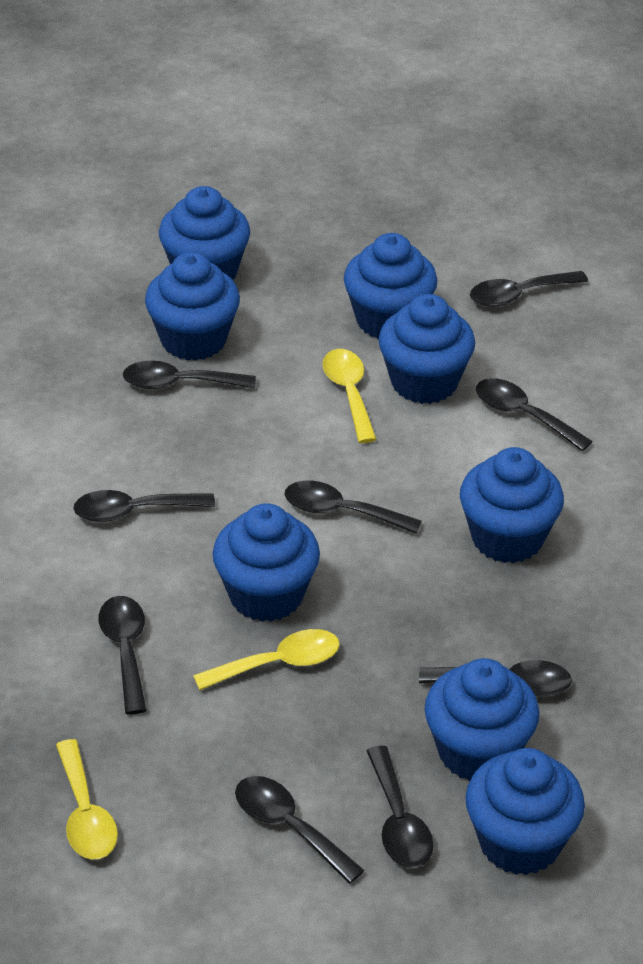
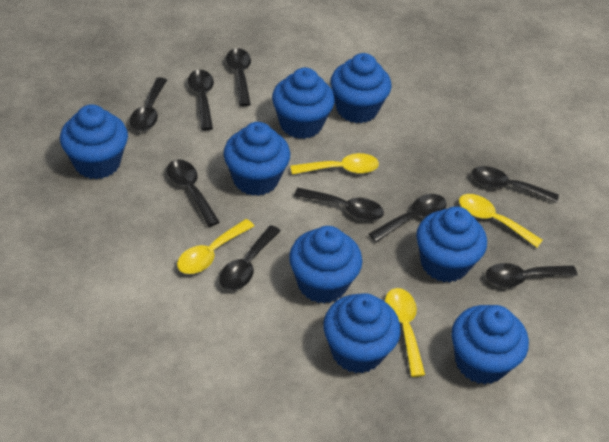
yellow spoon: [56,739,118,859] [193,629,340,690] [322,349,377,443] = 3 -> [177,219,254,274] [291,153,379,174] [385,288,425,377] [459,194,543,247] = 4

